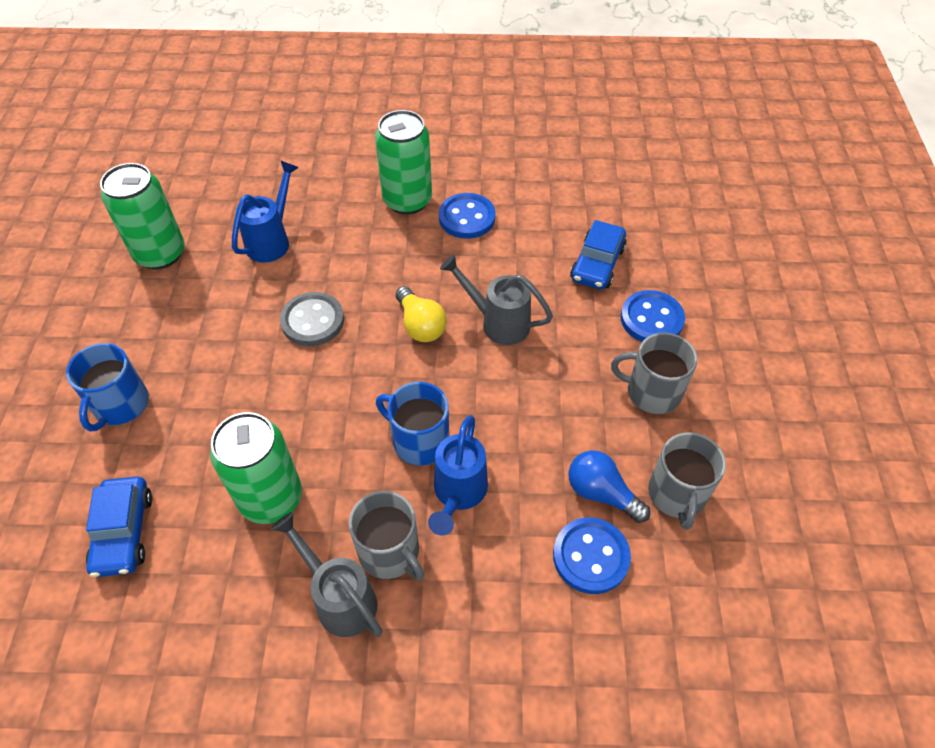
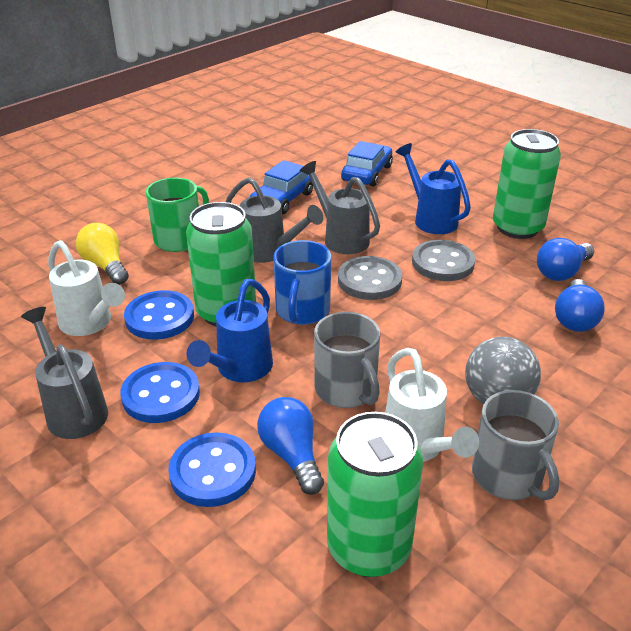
blue light bulb: [569,450,650,523] = 1 -> [257,397,324,495] [537,238,594,281] [555,279,605,332] = 3
blue mug: [66,343,149,432] [376,382,449,466] = 2 -> [273,240,331,325] = 1
green mug: none = 0 -> [146,178,209,252] = 1
grey ball: none = 0 -> [465,336,541,404] = 1
grey button: [280,292,344,346] = 1 -> [338,256,402,300] [412,240,475,281] = 2
grey mug: [349,491,424,581] [611,333,697,414] [648,432,726,530] = 3 -> [314,312,380,408] [472,390,559,501] = 2
grey watering can: [271,512,383,637] [440,254,553,345] = 2 -> [21,307,108,439] [226,177,323,263] [300,161,380,254] = 3
white watering can: none = 0 -> [48,240,125,336] [385,348,479,462] = 2

